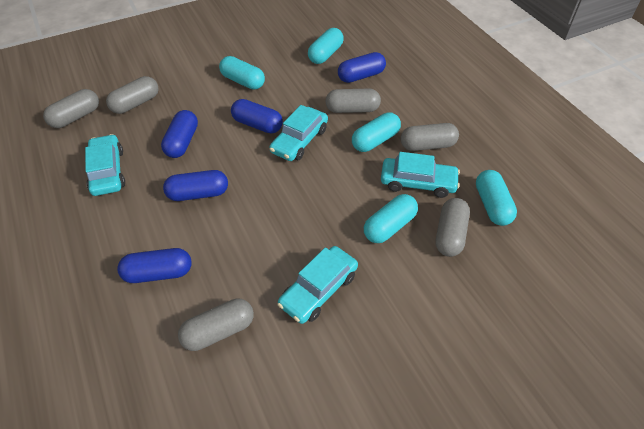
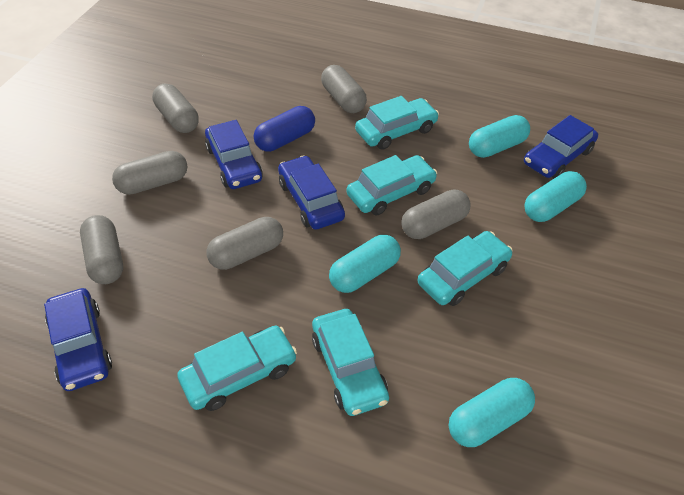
blue capsule: [117,248,192,283] [161,110,198,158] [163,170,228,201] [231,99,283,134] [338,52,386,83] = 5 -> [254,106,315,152] = 1
blue car: none = 0 -> [44,288,112,391] [205,120,263,189] [278,155,345,230] [524,115,598,178] = 4
turquoise capsule: [219,56,265,90] [308,28,344,64] [352,112,401,152] [364,194,418,243] [476,170,517,226] = 5 -> [329,235,401,293] [449,378,535,447] [469,115,530,158] [524,171,587,222] = 4
turquoise car: [85,134,125,196] [269,105,328,161] [278,246,358,324] [381,152,460,198] = 4 -> [177,326,297,411] [312,309,389,416] [347,155,437,215] [355,96,439,150] [417,231,513,306] = 5

